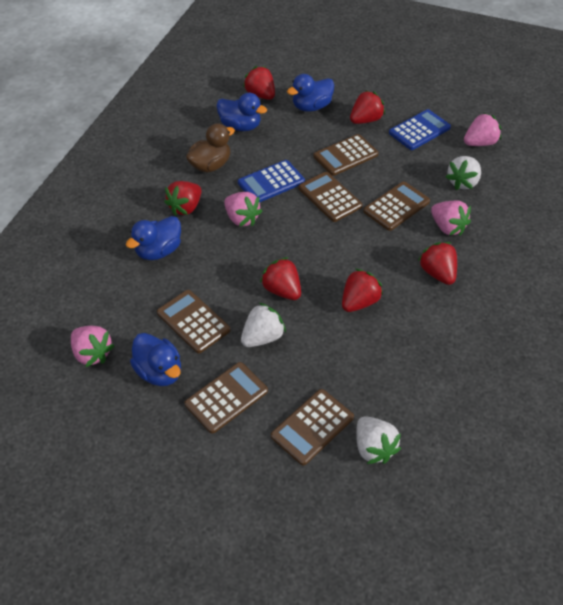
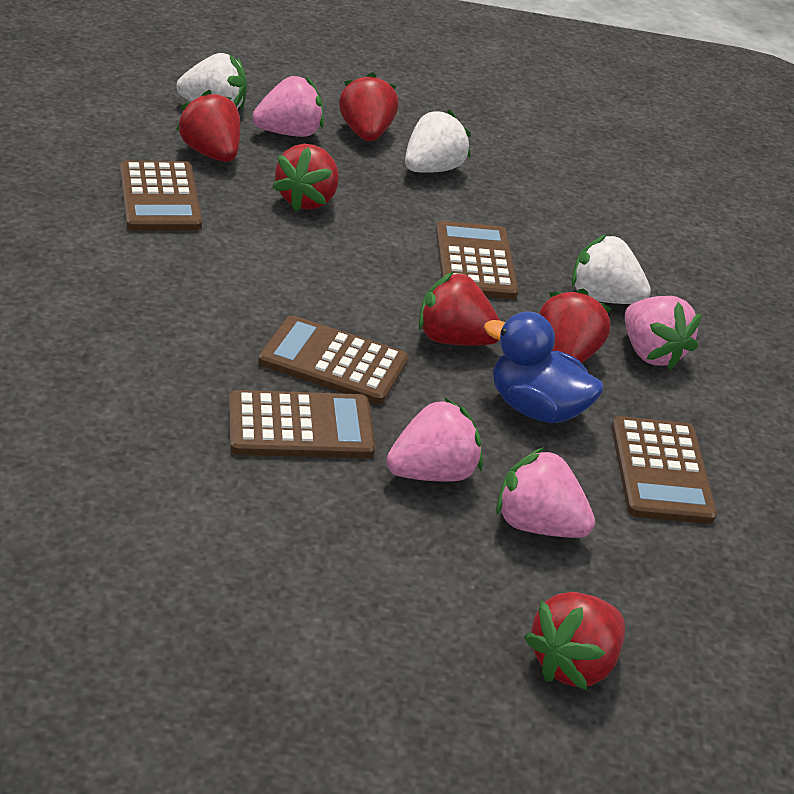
blue calculator: [238,160,305,202] [389,109,451,150] = 2 -> none = 0
blue duck: [126,216,181,260] [130,333,181,386] [217,93,267,131] [287,74,334,112] = 4 -> [484,311,604,423] = 1
brown calculator: [157,290,231,353] [184,362,268,434] [271,389,354,465] [299,172,362,222] [313,134,379,176] [363,181,430,231] = 6 -> [120,161,202,230] [229,390,376,458] [258,315,409,404] [436,221,519,299] [611,416,717,524] = 5
brown duck: [186,124,235,172] = 1 -> none = 0

